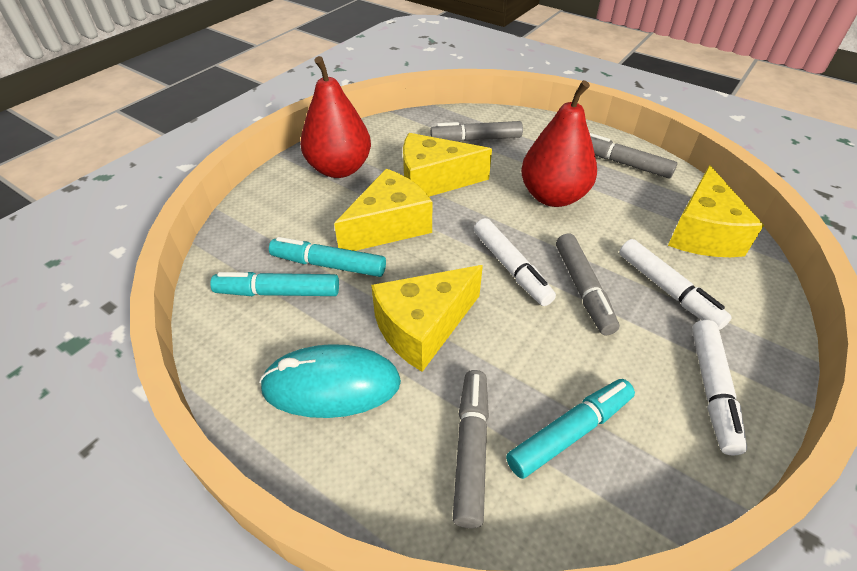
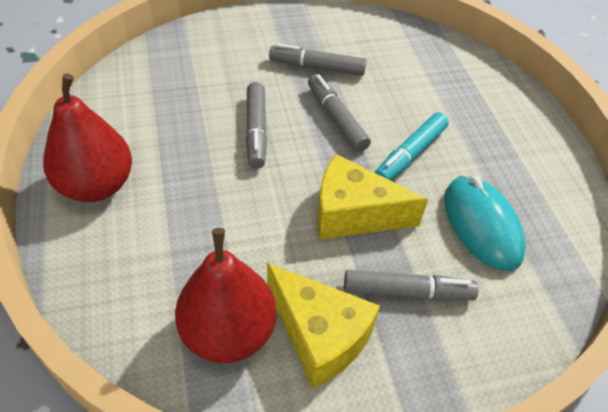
turquoise marker: [210,272,339,296] [269,237,386,277] [506,379,635,479] = 3 -> [375,112,449,181] = 1
white marker: [474,218,556,306] [619,239,732,330] [692,320,747,456] = 3 -> none = 0
yellow cheese: [334,169,432,251] [371,265,483,372] [403,133,492,197] [668,165,764,257] = 4 -> [267,263,380,389] [317,154,428,239] = 2

